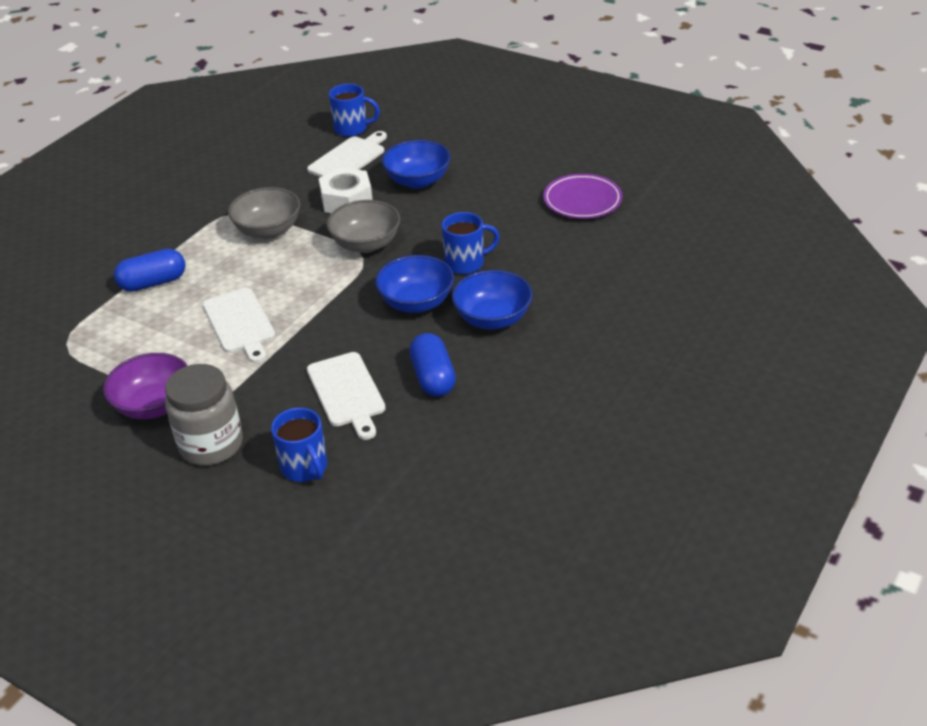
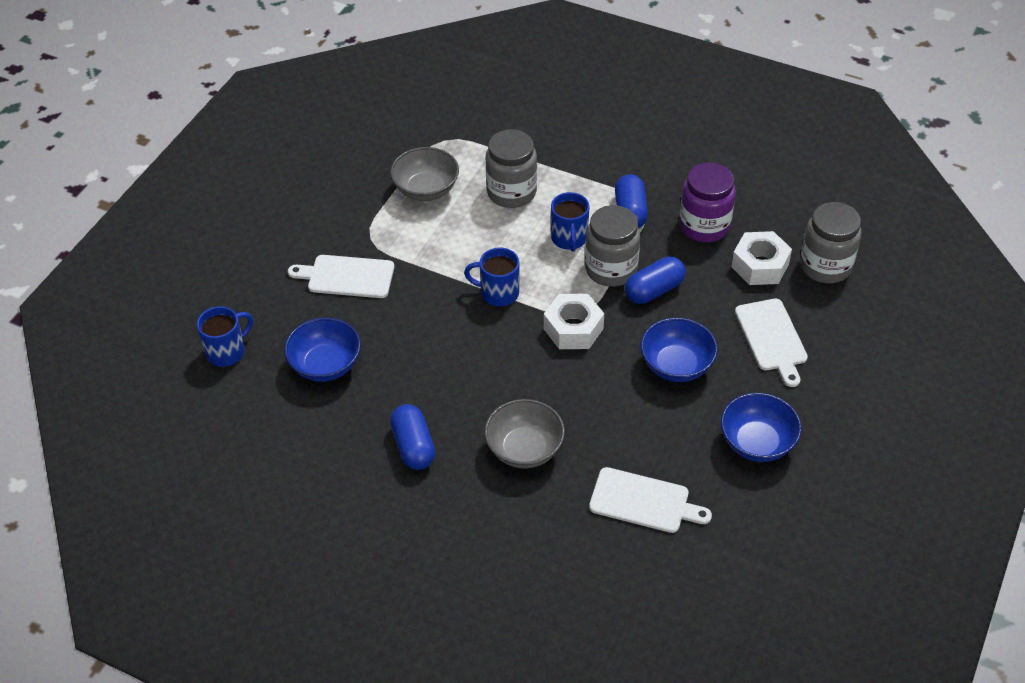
blue capsule: [114,249,186,292] [409,333,456,397] = 2 -> [390,404,436,470] [615,174,648,228] [625,257,686,304] = 3
grey jar: [165,364,243,466] = 1 -> [486,129,537,208] [585,205,640,287] [800,202,861,283] = 3
purple bowl: [103,353,187,419] = 1 -> none = 0
purple jar: none = 0 -> [679,162,736,242] = 1
purple plate: [543,174,623,219] = 1 -> none = 0
white nut: [319,167,373,213] = 1 -> [544,294,604,349] [731,231,792,285] = 2

